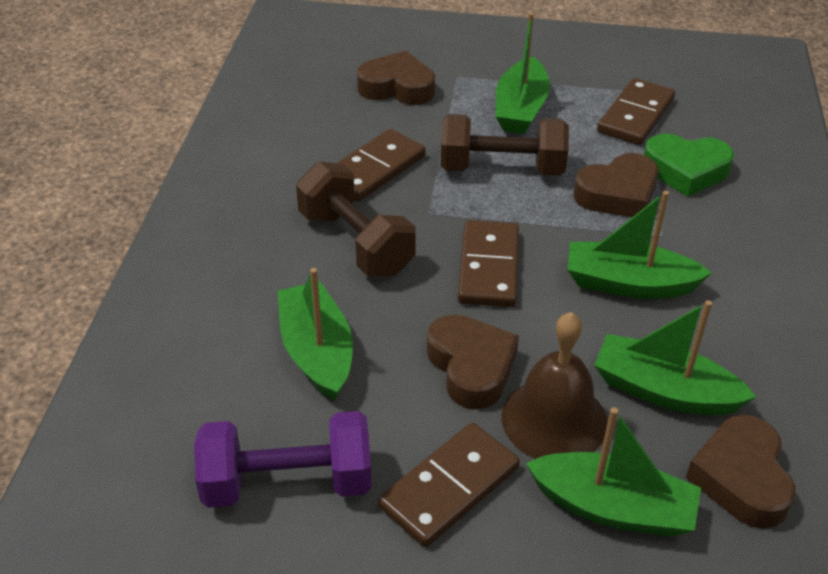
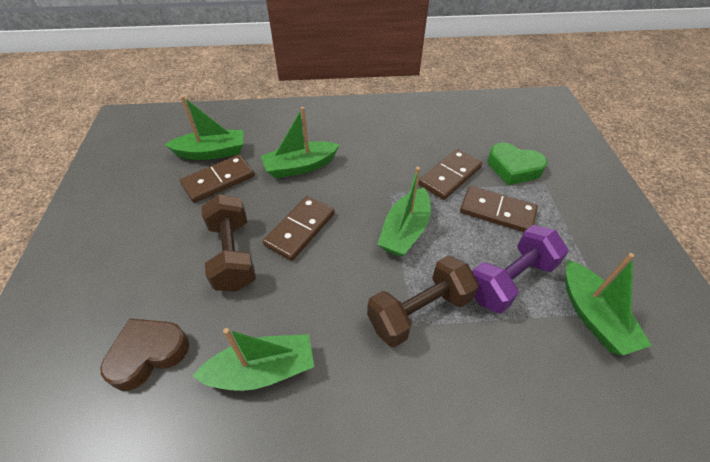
brown bell: [502,312,607,459] = 1 -> none = 0
brown heart: [357,51,435,105] [427,314,519,409] [574,153,658,217] [686,415,796,529] = 4 -> [100,318,189,391] = 1

